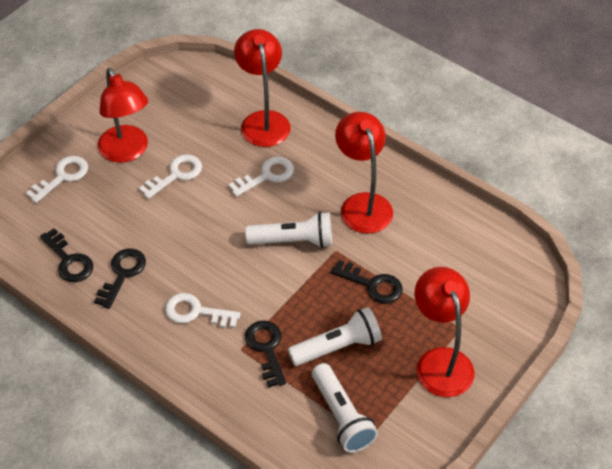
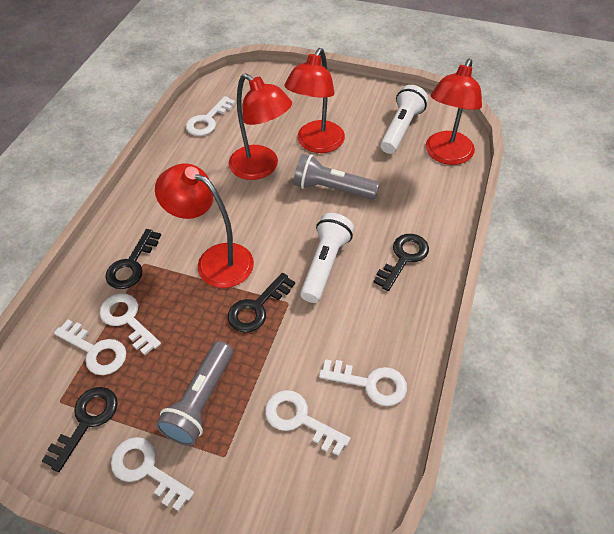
grey flashlight: none = 0 -> [156,341,233,446] [294,154,380,199] = 2
white flashlight: [245,212,332,248] [288,307,382,366] [312,363,378,453] = 3 -> [300,213,354,303] [380,85,428,154] = 2
white key: [26,156,88,203] [139,154,202,199] [165,293,241,328] [228,157,294,197] = 4 -> [54,320,126,375] [100,293,161,355] [111,437,194,511] [186,96,236,136] [265,390,350,456] [319,359,407,406] = 6

